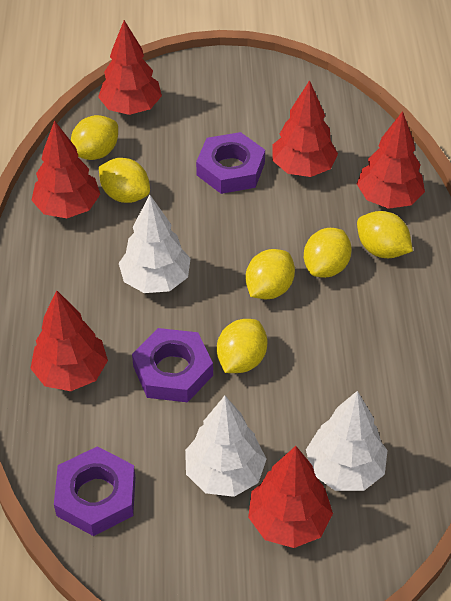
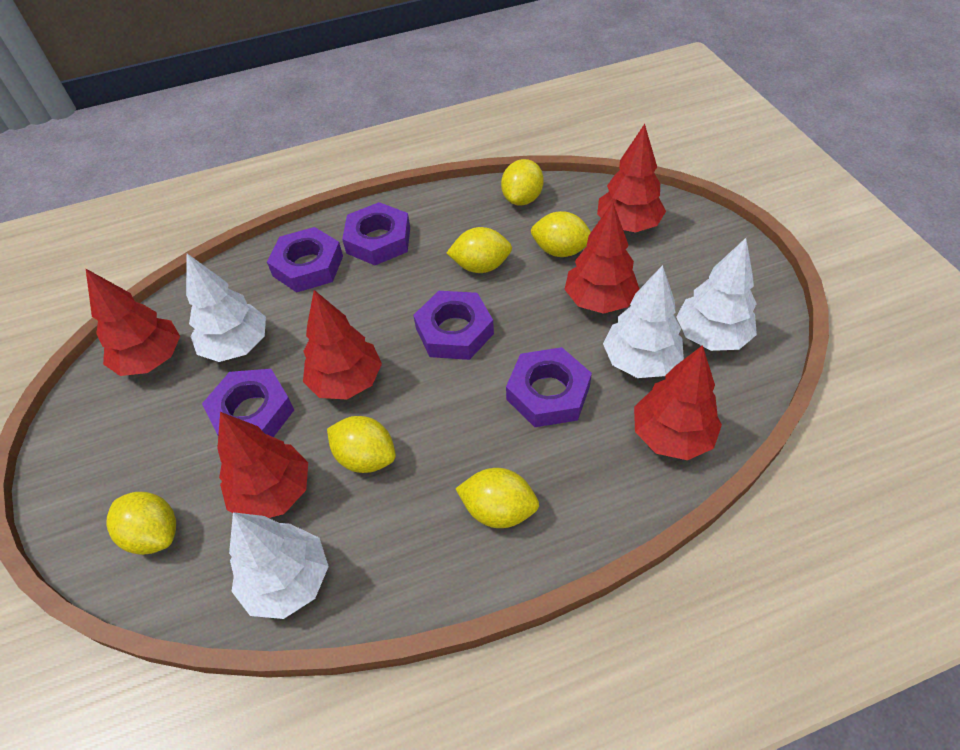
purple nut: [54,446,135,536] [132,328,213,402] [196,132,265,194] = 3 -> [202,369,294,437] [267,227,343,293] [342,202,410,265] [413,291,494,360] [506,347,592,427] = 5
white tree: [119,195,191,293] [185,396,266,497] [306,391,388,491] = 3 -> [186,254,266,362] [229,512,329,619] [603,265,684,378] [676,238,757,351] = 4

